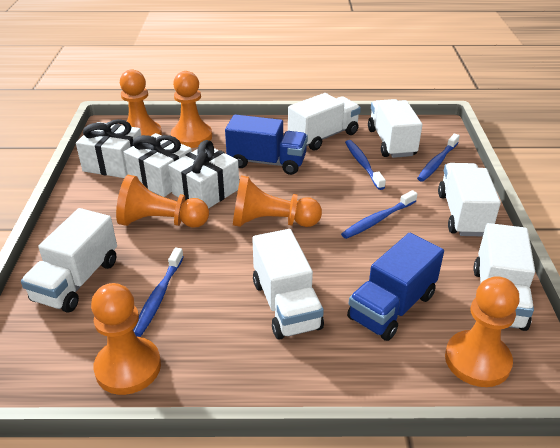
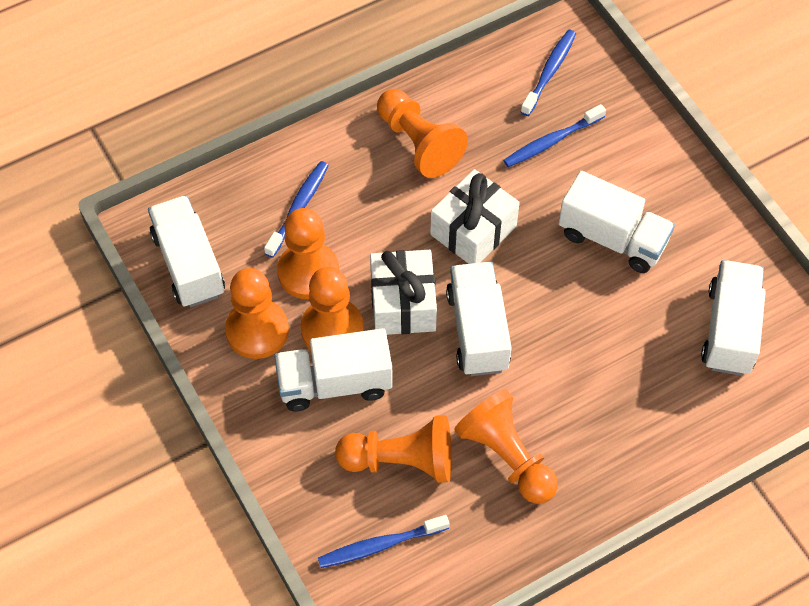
blue truck: [225,115,308,175] [347,233,444,341] = 2 -> none = 0
white gift: [76,119,141,178] [124,133,192,197] [169,140,239,209] = 3 -> [370,250,437,335] [430,169,520,264] = 2
white truck: [21,208,117,313] [252,229,324,340] [288,93,361,151] [368,99,422,158] [438,163,501,237] [473,223,535,331] = 6 -> [148,195,225,307] [274,328,393,412] [446,262,512,376] [558,171,675,273] [701,260,766,376] = 5

